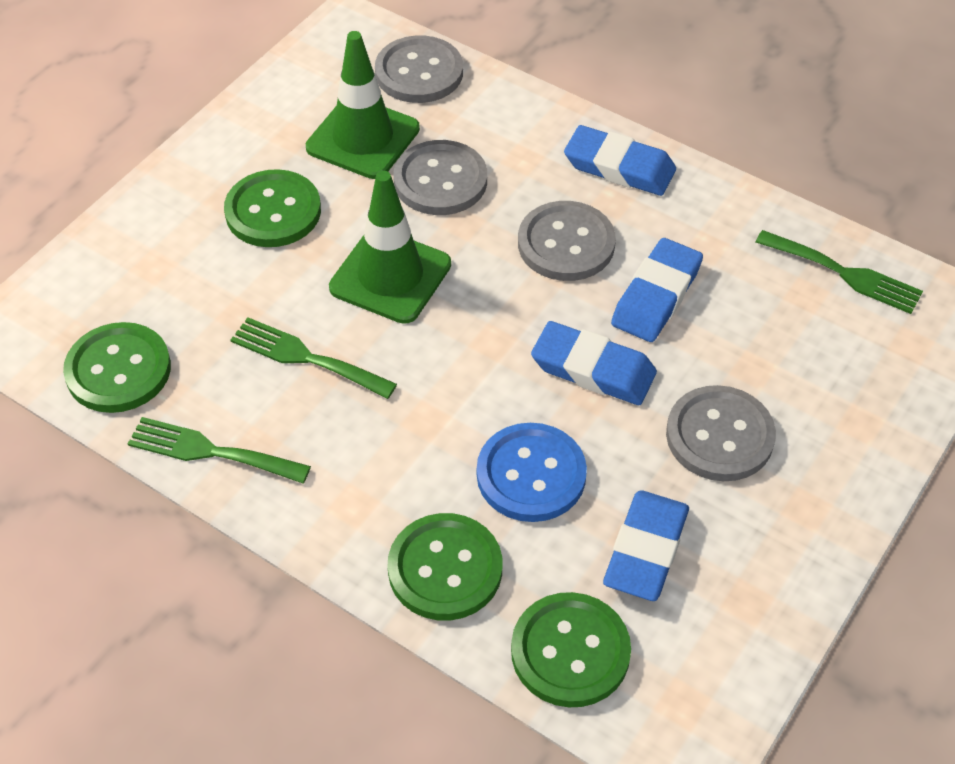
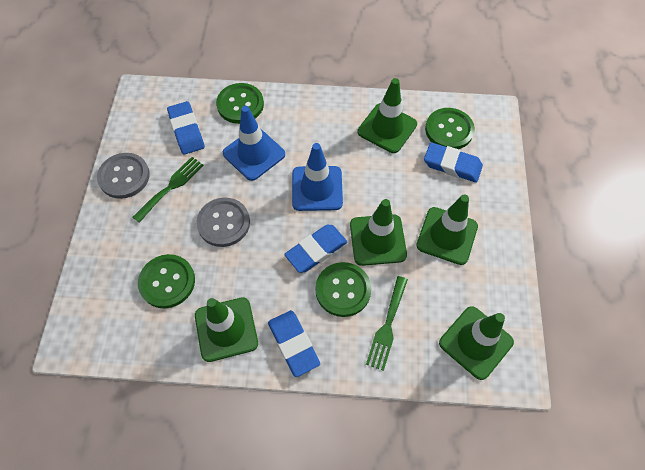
blue button: [477,423,587,522] = 1 -> none = 0
blue traffic cone: none = 0 -> [223,106,285,181] [292,143,343,211] = 2
green fork: [128,417,311,483] [230,317,397,399] [756,230,923,314] = 3 -> [133,157,204,223] [366,276,408,371] = 2
green traffic cone: [306,31,420,179] [329,171,451,324] = 2 -> [195,297,258,362] [350,199,407,266] [358,78,417,153] [416,195,478,265] [439,306,514,380] = 5
grey button: [375,35,463,103] [393,140,487,215] [518,201,616,281] [666,385,776,481] = 4 -> [97,153,150,199] [196,198,250,247] = 2

